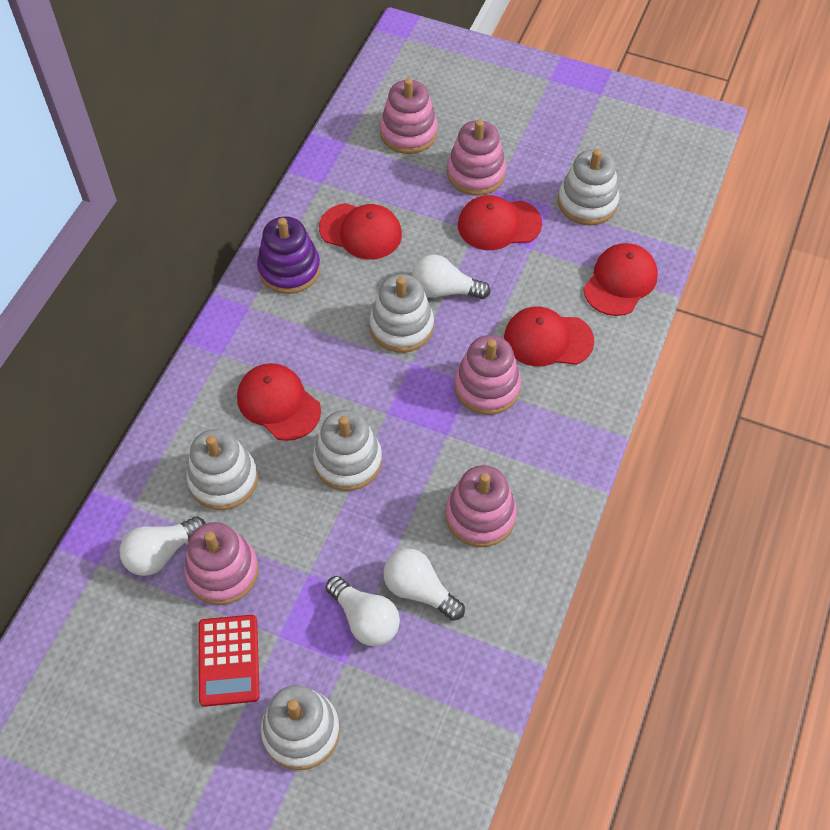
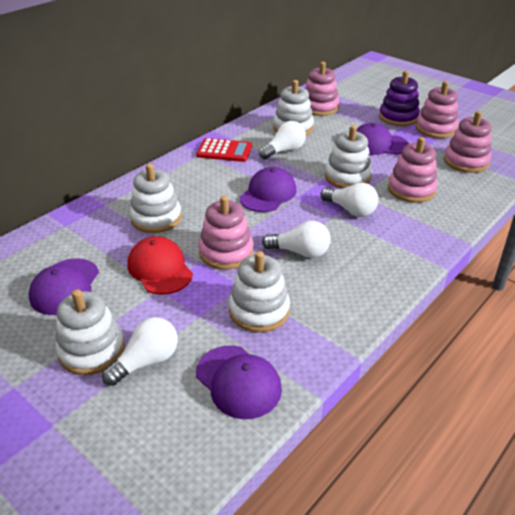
purple cap: none = 0 -> [29,258,99,315] [196,346,282,419] [239,167,297,212] [356,123,409,155] = 4
red cap: [237,363,321,441] [319,203,402,260] [458,195,542,250] [504,306,594,367] [583,243,658,316] = 5 -> [128,236,193,295] = 1

